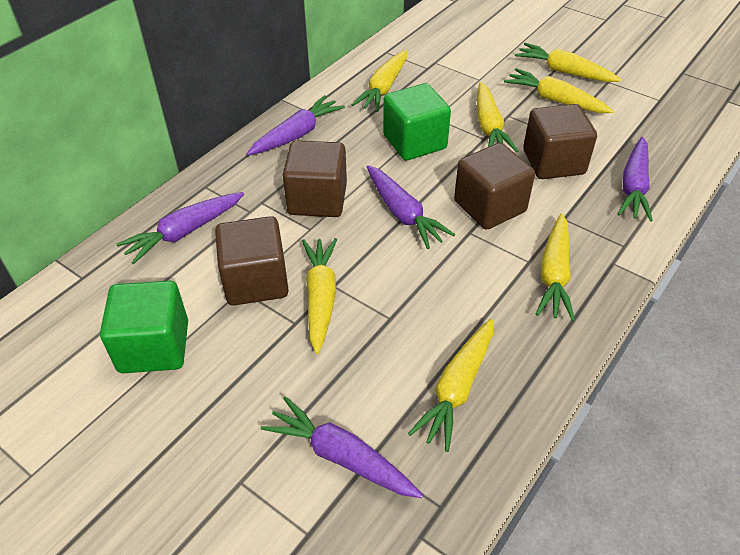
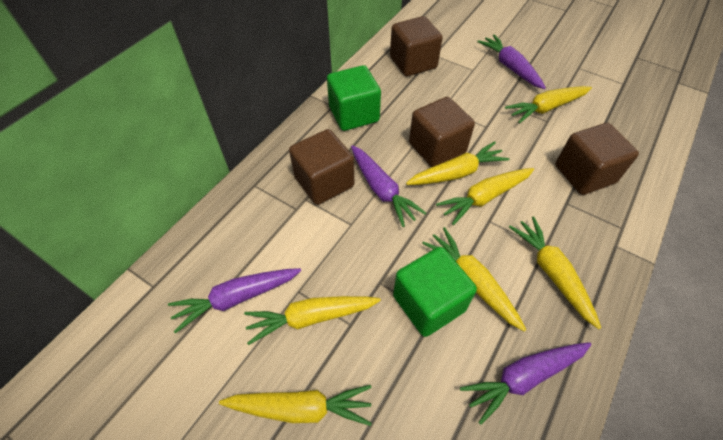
purple carrot: [117,192,244,264] [247,95,345,155] [261,396,423,498] [367,165,455,249] [618,137,653,222] = 5 -> [168,268,301,333] [351,145,426,227] [460,342,591,425] [477,34,546,89] = 4

